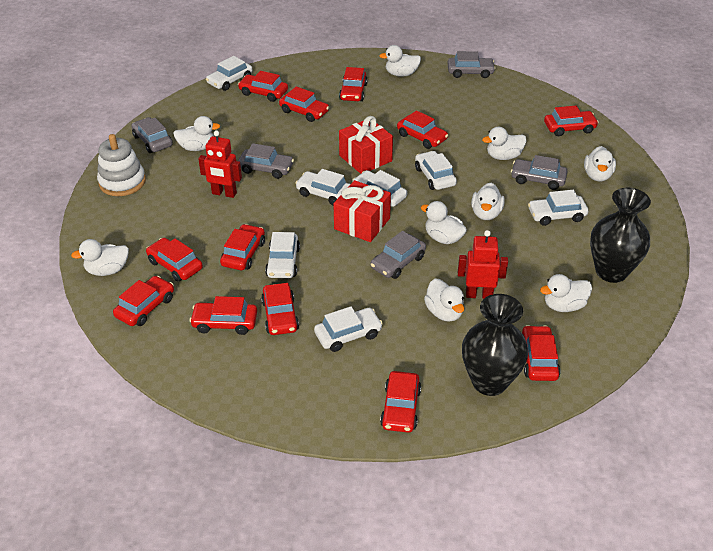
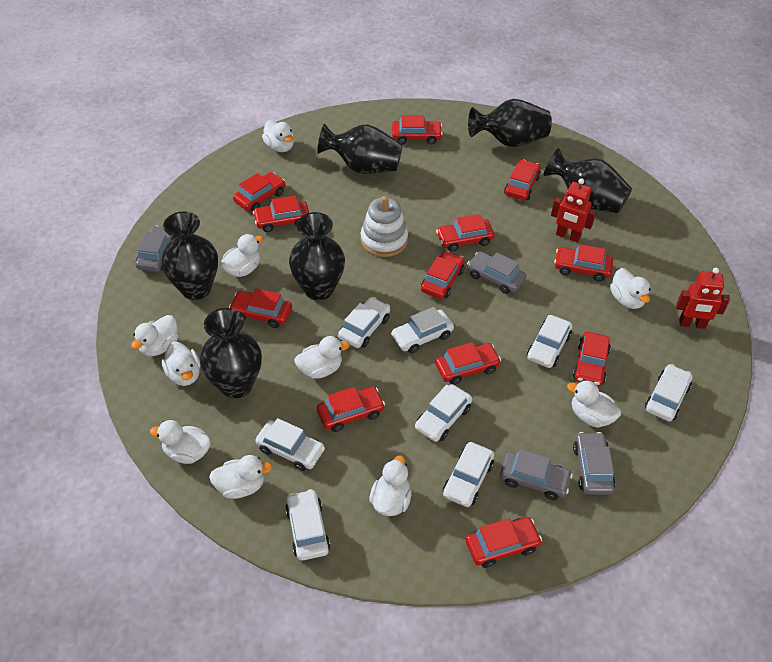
black vase: [462,294,528,396] [590,188,651,283] = 2 -> [161,211,218,300] [200,308,262,398] [289,212,345,300] [317,124,403,174] [468,99,552,147] [544,148,632,213] = 6
grey car: [131,117,173,153] [238,143,294,179] [371,231,426,279] [447,51,496,78] [511,155,568,190] = 5 -> [136,225,175,272] [467,251,526,294] [500,449,573,500] [573,432,616,495] = 4
red gift: [333,180,391,242] [339,116,393,174] = 2 -> none = 0
white car: [206,56,252,91] [265,232,300,278] [296,169,350,206] [314,306,383,352] [353,170,407,207] [415,151,457,190] [528,190,588,226] = 7 -> [255,418,325,471] [285,489,330,561] [338,297,390,348] [391,307,454,353] [415,384,472,442] [443,442,494,507] [527,315,572,368] [645,364,693,421] = 8
white duck: [71,239,129,276] [173,116,220,151] [379,45,421,77] [421,201,467,244] [424,279,464,322] [471,183,505,220] [482,127,527,160] [540,274,592,312] [584,146,616,181] = 9 -> [131,315,178,356] [150,420,211,464] [162,342,200,386] [209,455,272,499] [220,234,264,277] [262,120,294,152] [295,336,350,379] [369,455,412,516] [567,380,621,428] [610,268,651,309] = 10

